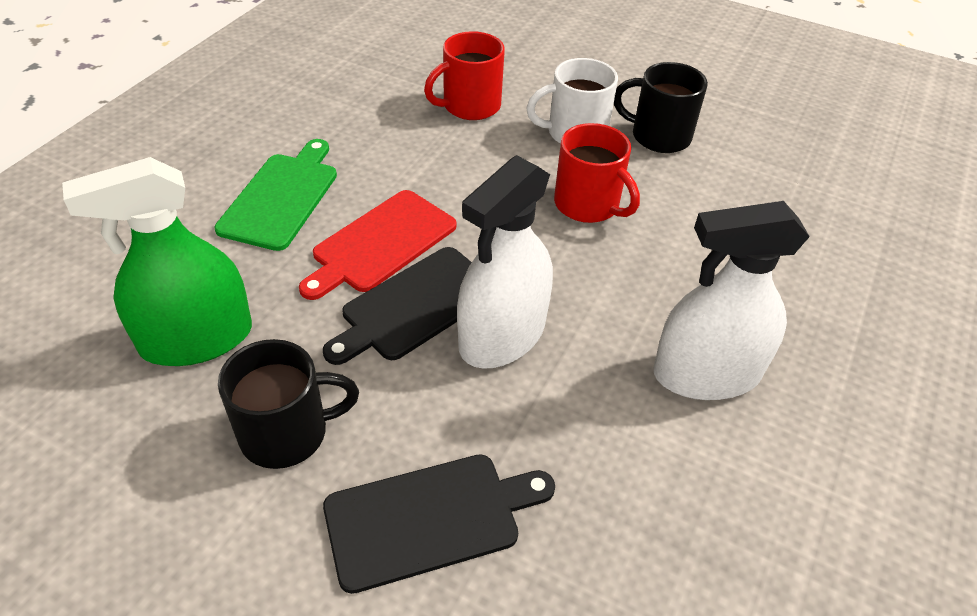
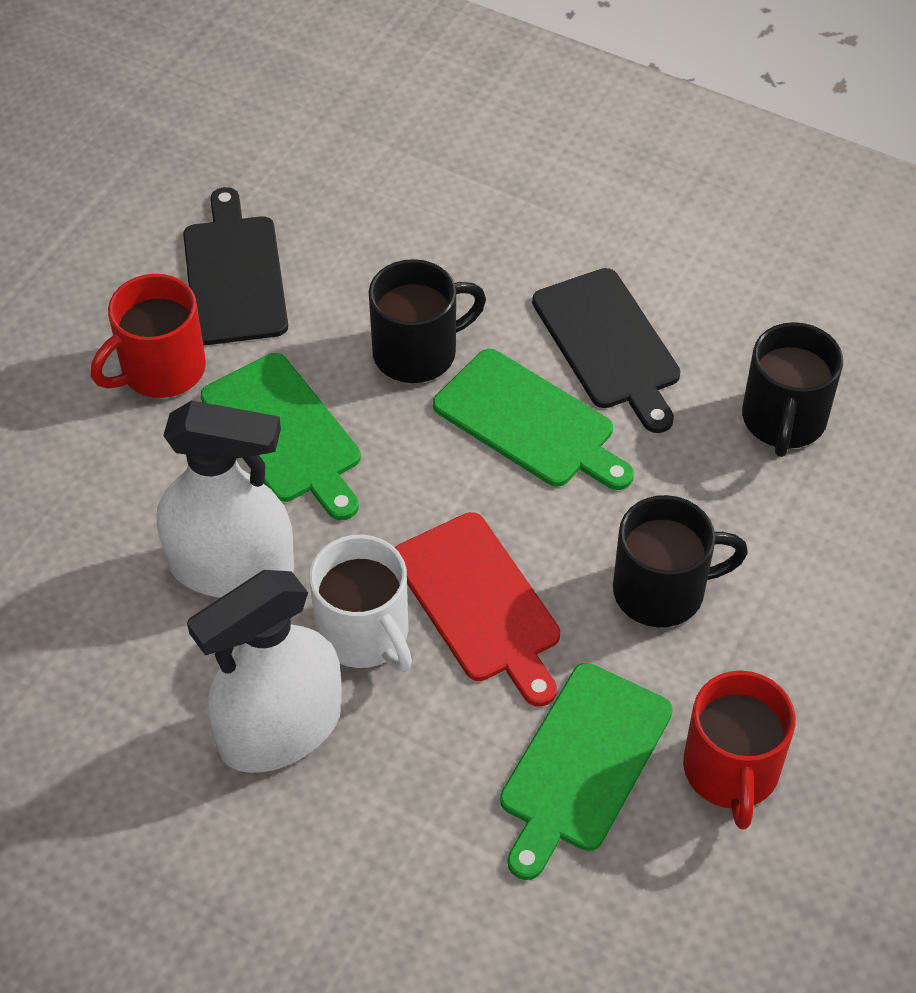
black mug: [218,339,359,469] [614,62,708,153] = 2 -> [369,259,486,383] [613,495,748,627] [742,322,843,457] = 3
green cutting board: [214,139,337,251] = 1 -> [201,353,361,520] [433,349,634,490] [500,663,673,880] = 3
green spray bottle: [62,157,252,366] = 1 -> none = 0

